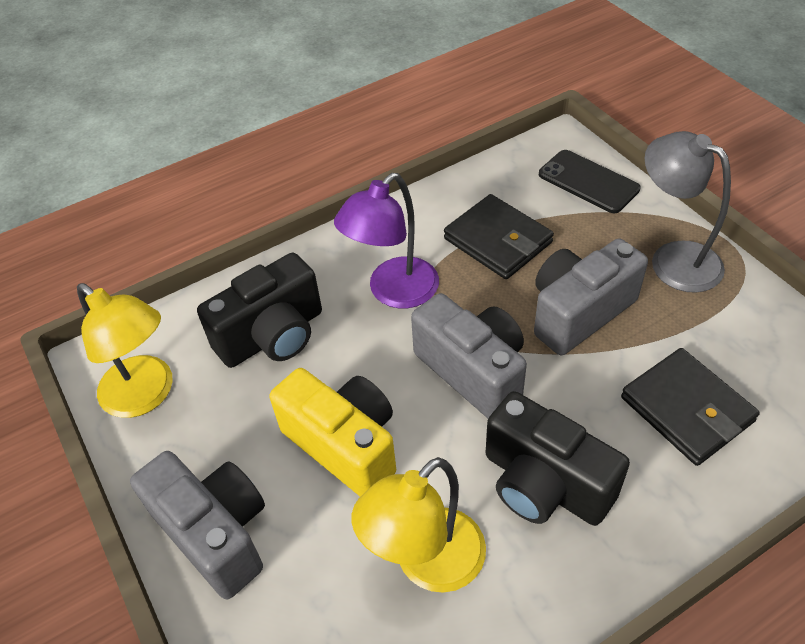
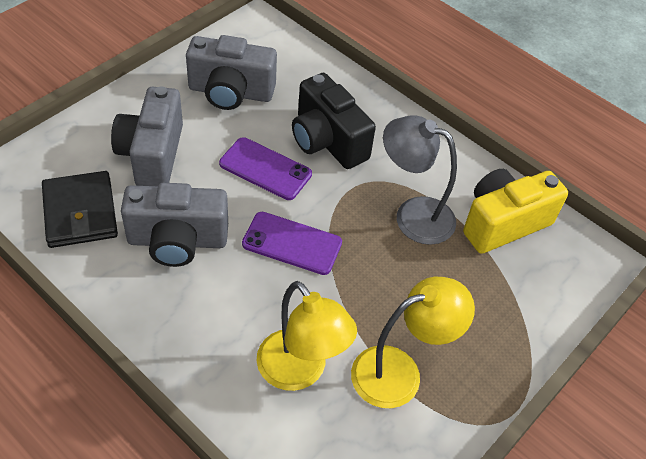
black camera: [197,253,322,368] [486,391,630,526] = 2 -> [292,73,376,169] = 1
black phone: [539,150,641,213] = 1 -> none = 0
black wallet: [444,194,554,279] [621,348,760,466] = 2 -> [42,171,118,248] = 1
purple lamp: [334,173,439,308] = 1 -> none = 0
purple phone: none = 0 -> [219,137,312,200] [242,212,342,275] = 2

